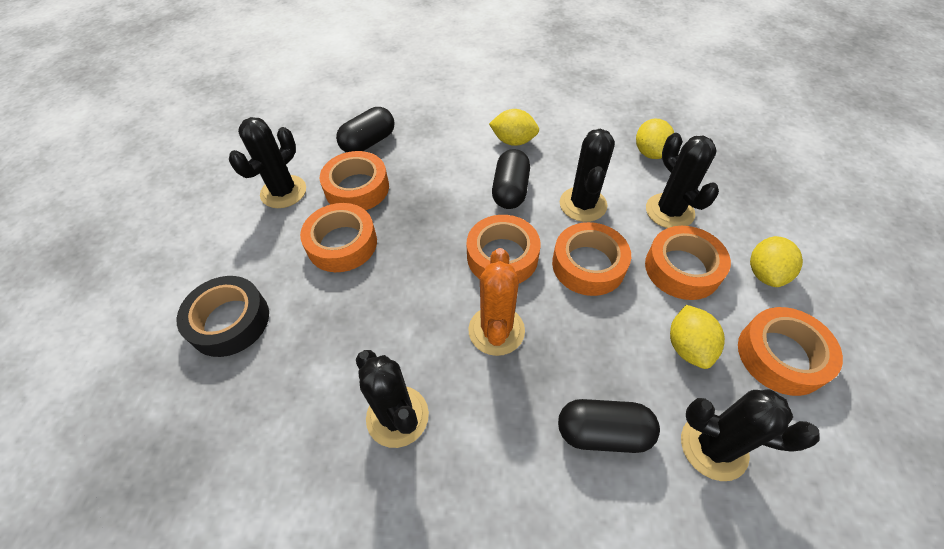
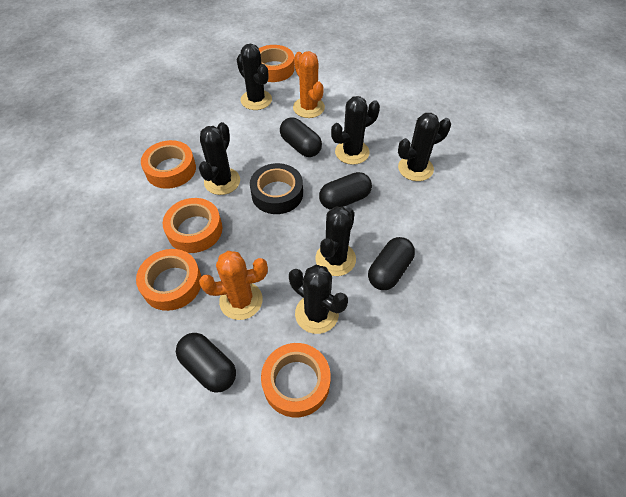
black cactus: [229,117,306,208] [356,350,429,448] [560,129,615,222] [646,133,719,228] [681,389,820,481] = 5 -> [199,122,240,195] [237,44,272,110] [289,265,348,334] [315,207,356,276] [331,96,380,165] [398,113,451,181] = 6
black capsule: [336,107,394,152] [492,149,530,209] [558,399,660,453] = 3 -> [176,333,236,393] [280,118,322,157] [319,172,372,210] [368,237,415,290] = 4
orange cactus: [468,248,525,356] = 1 -> [199,251,268,320] [293,51,325,118] = 2
orange tape: [300,203,377,272] [320,151,389,210] [467,215,541,283] [552,222,631,296] [645,226,731,300] [738,307,843,396] = 6 -> [136,249,202,311] [141,140,196,189] [163,198,223,253] [259,45,295,82] [261,343,331,417] = 5
yellow lemon: [489,109,539,146] [636,118,674,159] [670,305,725,369] [750,236,803,287] = 4 -> none = 0

